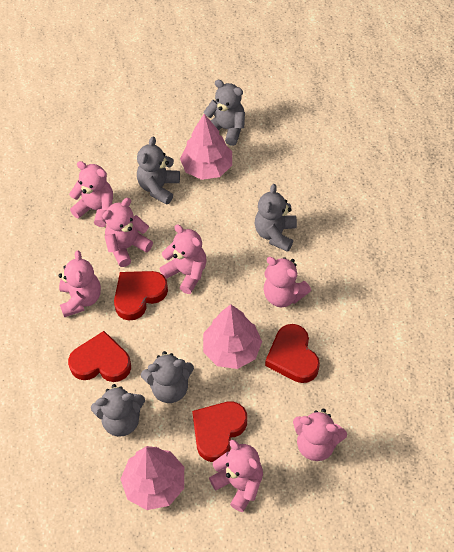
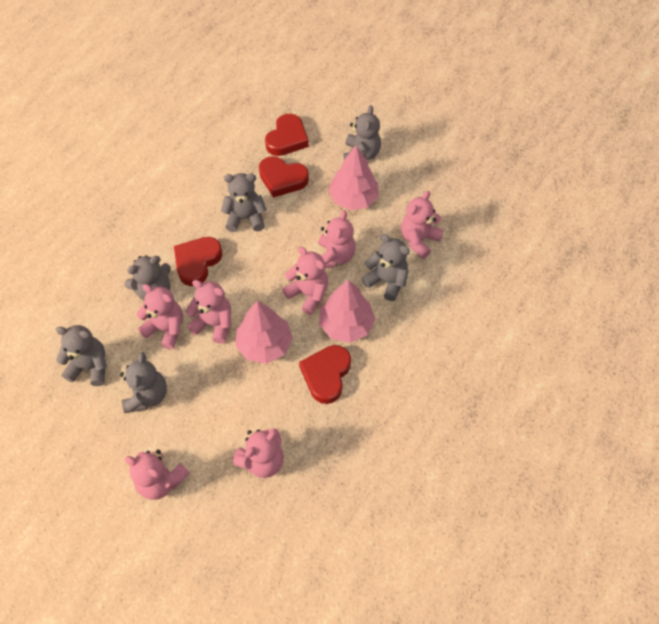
grey teddy bear: [91,384,145,437] [137,137,180,204] [141,351,194,403] [204,80,245,146] [255,184,297,252] = 5 -> [56,325,107,386] [120,352,167,413] [124,255,171,301] [221,173,266,232] [343,105,381,160] [361,234,410,301] = 6

